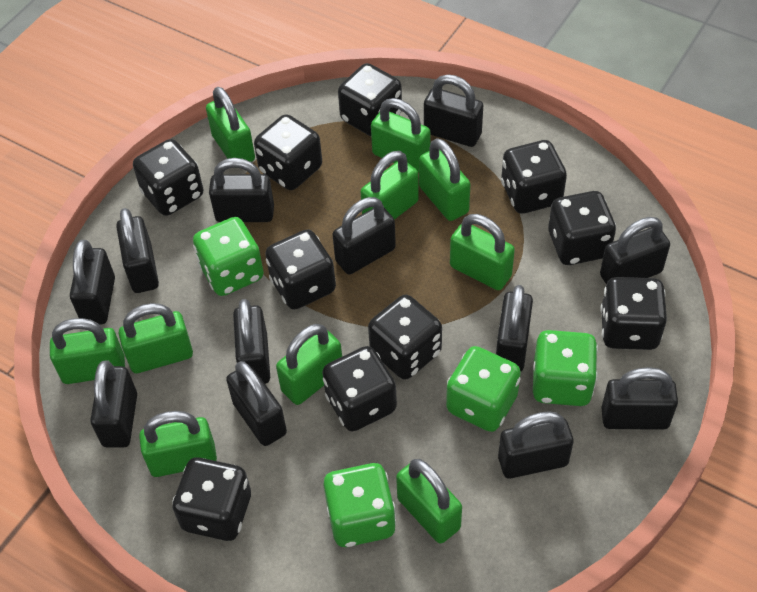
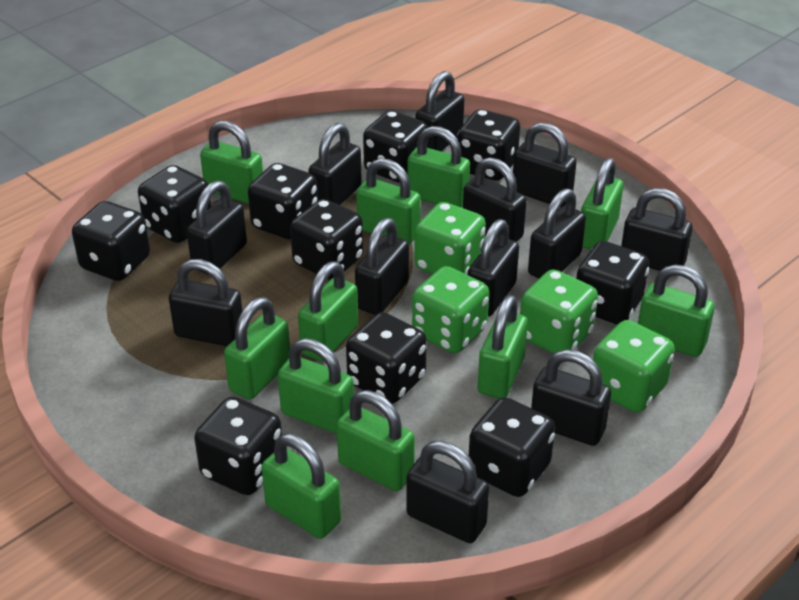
green padlock: [50,318,125,384] [119,303,193,373] [139,411,217,477] [206,87,255,162] [276,324,342,405] [361,151,419,220] [371,98,430,173] [396,459,462,544] [419,138,470,221] [450,214,515,290] = 10 -> [200,121,263,204] [224,297,290,400] [261,434,341,539] [278,338,354,434] [298,261,358,361] [337,390,415,491] [356,158,421,244] [407,126,470,208] [477,295,528,399] [581,158,623,249] [638,265,715,357] = 11

